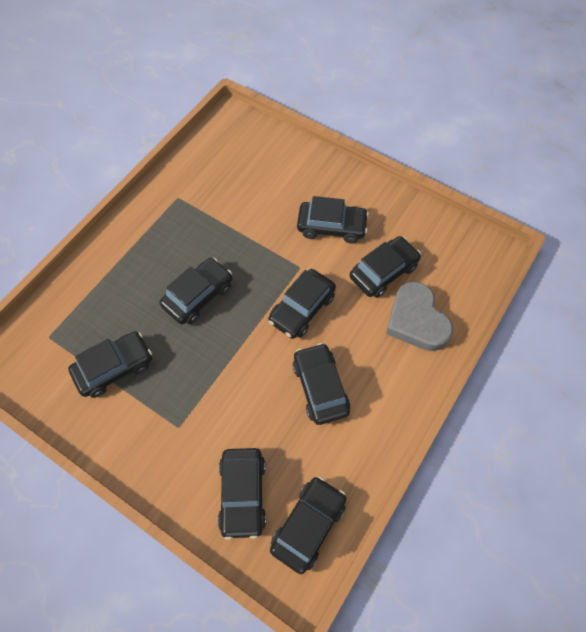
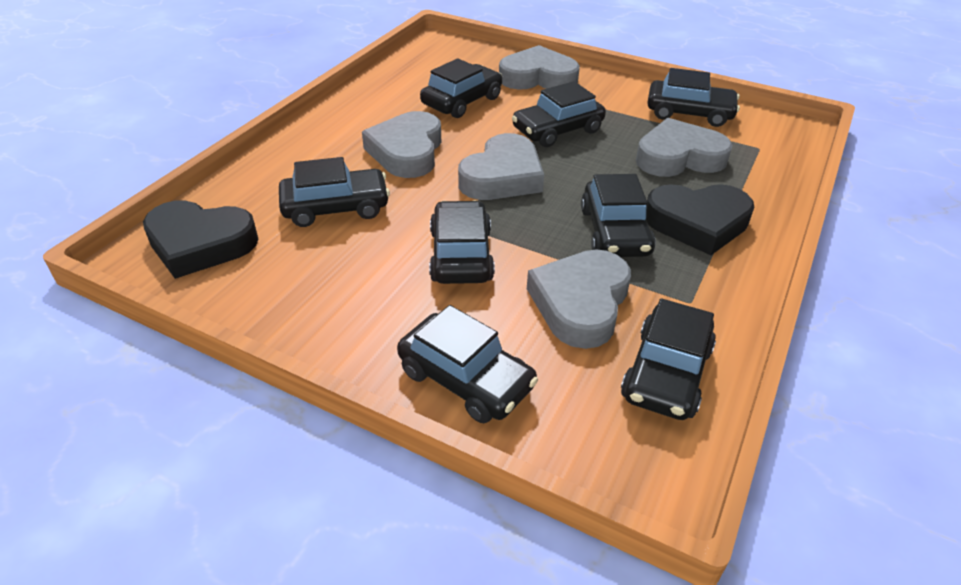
black heart: none = 0 -> [143,200,258,279] [646,184,754,255] = 2
grey heart: [386,281,453,351] = 1 -> [362,111,441,178] [458,133,544,200] [499,45,580,90] [527,249,631,349] [636,118,733,177] = 5

